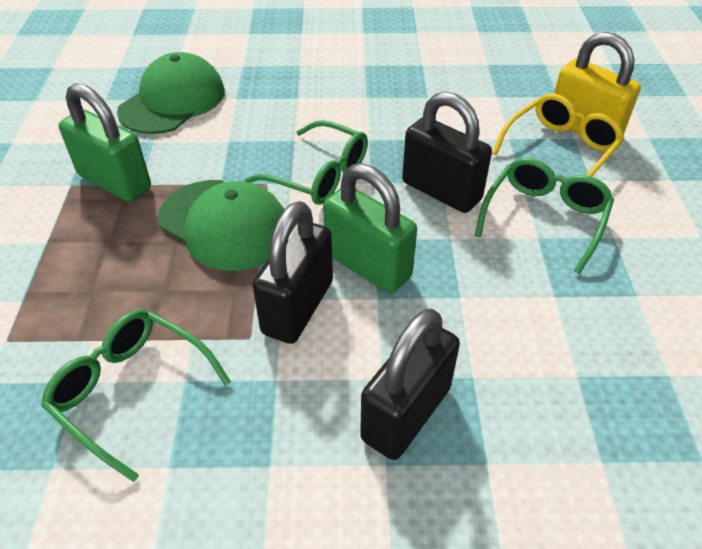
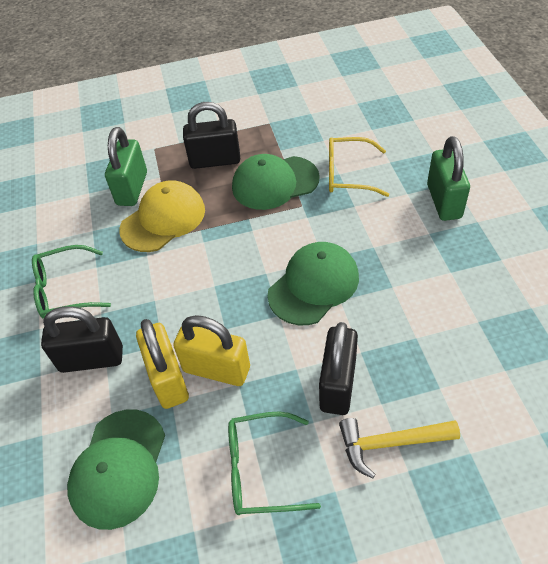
green cap: [117,52,225,134] [158,180,284,271] = 2 -> [67,410,165,530] [232,154,320,210] [267,242,359,325] = 3
green glasses: [41,310,231,482] [244,120,368,205] [475,158,614,274] = 3 -> [32,245,111,319] [228,411,321,515] = 2
yellow cap: none = 0 -> [119,180,205,252] = 1
yellow hammer: none = 0 -> [339,418,460,479] = 1
yellow padlock: [554,32,641,134] = 1 -> [136,319,189,409] [173,315,250,386] = 2

